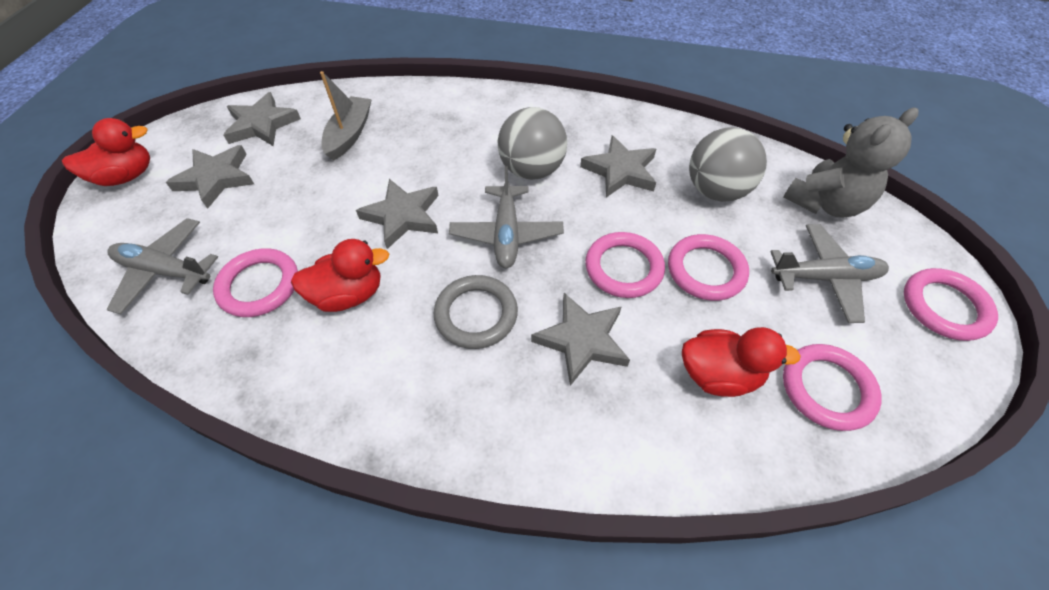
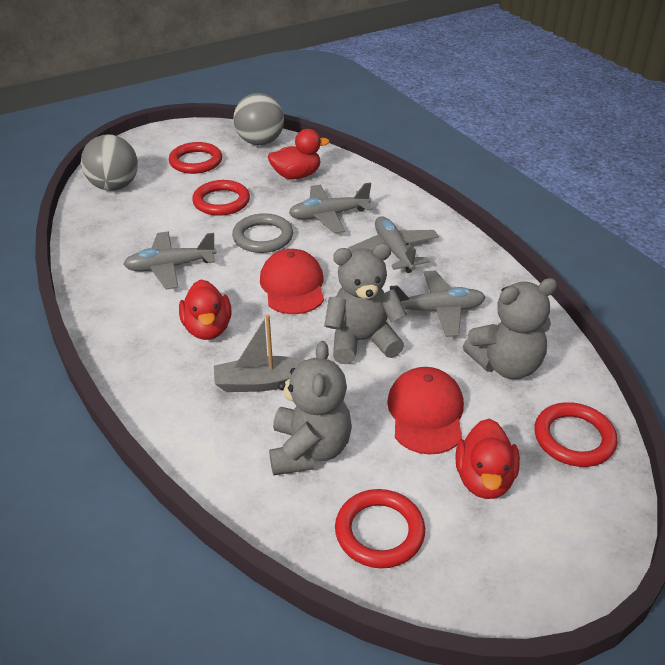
grey plane: [106,218,218,314] [449,166,564,268] [770,224,889,323] = 3 -> [123,232,217,290] [289,182,373,234] [348,216,439,273] [390,270,486,337] = 4
grey star: [166,145,254,209] [224,92,301,146] [356,179,439,249] [531,293,630,386] [580,135,656,197] = 5 -> none = 0
grey teddy bear: [783,108,918,218] = 1 -> [269,341,352,475] [324,243,407,364] [463,278,557,379] = 3
pink ring: [213,248,298,317] [585,232,665,298] [668,234,749,301] [783,344,882,431] [904,268,998,341] = 5 -> none = 0
red cap: none = 0 -> [260,249,324,314] [387,367,464,455] = 2
red ring: none = 0 -> [169,142,222,174] [192,180,250,216] [335,489,425,568] [534,402,617,467] = 4

